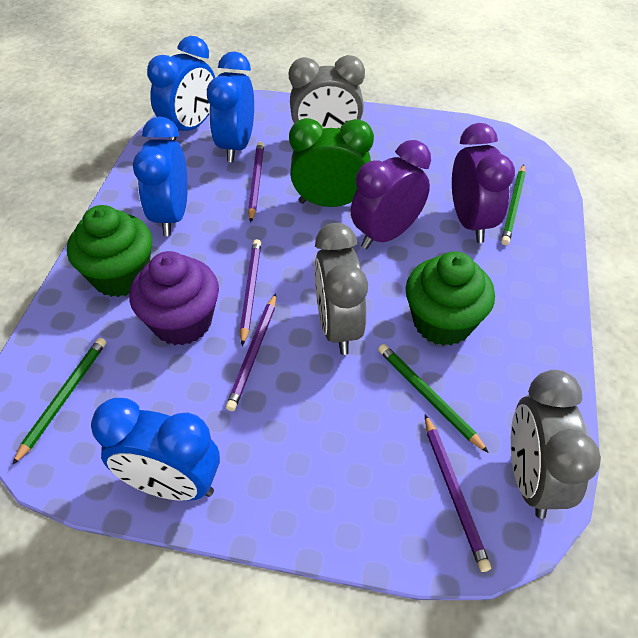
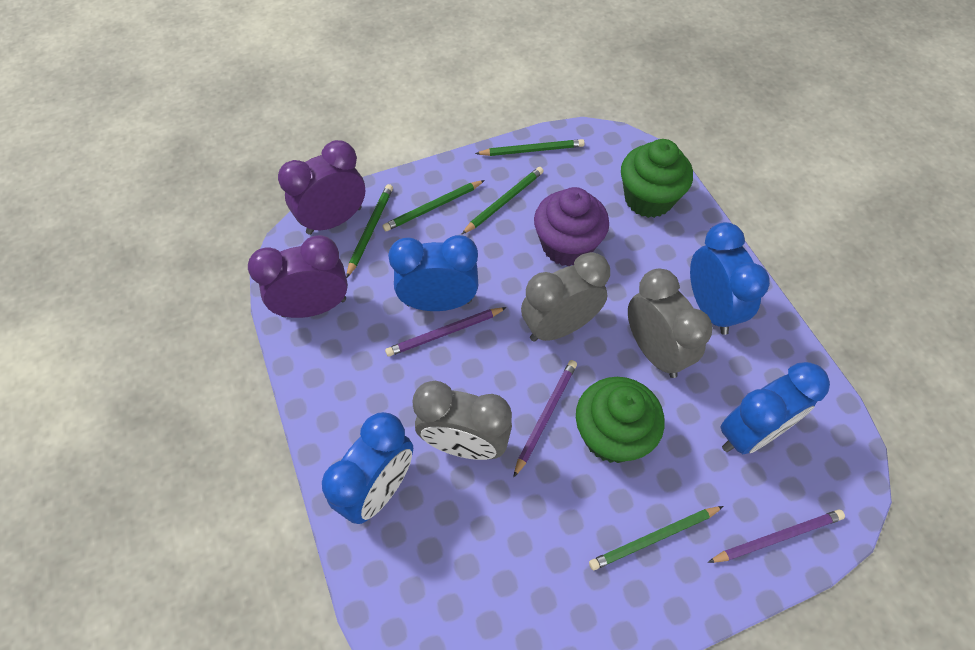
green clock: [289,118,374,207] = 1 -> none = 0
green pencil: [12,338,106,465] [378,344,489,453] [501,165,526,245] = 3 -> [346,184,393,278] [382,180,485,231] [462,167,544,234] [475,139,585,156] [589,506,724,570] = 5
purple pencil: [226,294,276,411] [240,239,261,346] [248,142,264,223] [425,414,491,572] = 4 -> [385,307,507,357] [513,360,577,478] [708,510,845,563] = 3

